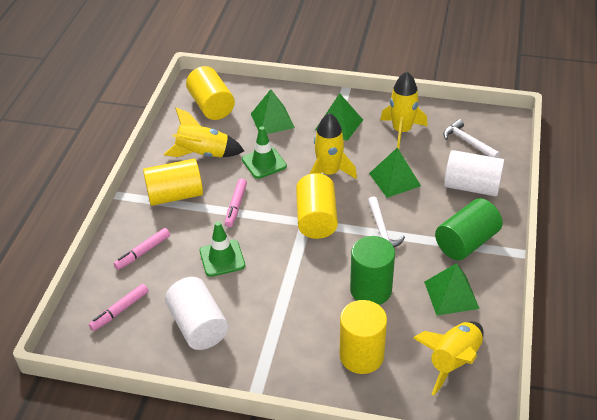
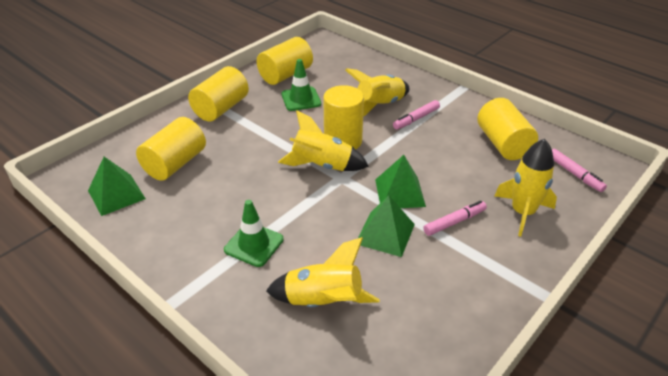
green cylinder: [350,236,395,305] [435,198,503,260] = 2 -> none = 0
green pyramid: [251,89,295,134] [315,93,363,141] [369,148,421,198] [424,263,480,316] = 4 -> [88,157,146,216] [358,195,415,257] [375,155,426,208] = 3
white cylinder: [165,277,229,350] [444,150,504,196] = 2 -> none = 0
white hammer: [368,196,405,247] [444,119,500,158] = 2 -> none = 0
yellow cylinder: [143,159,203,206] [186,66,235,120] [296,173,338,239] [340,300,387,374] = 4 -> [136,117,206,181] [188,66,249,122] [257,37,313,85] [323,85,364,149] [477,98,538,160] = 5

